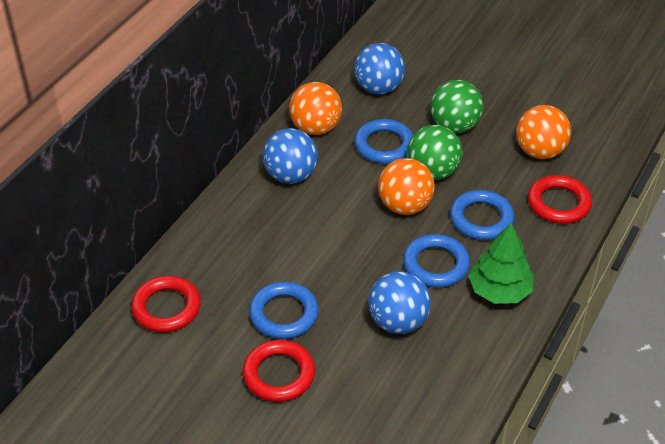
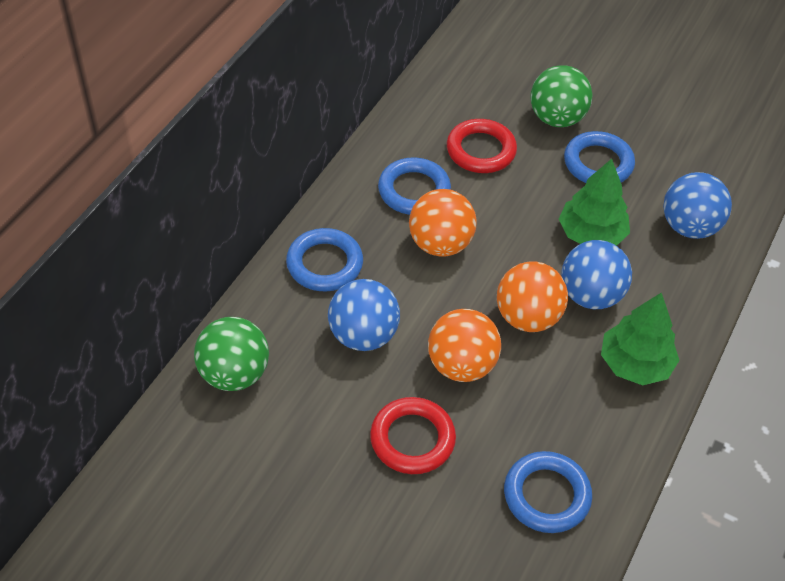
green tree: [468,223,534,304] = 1 -> [559,159,630,246] [601,293,679,385] = 2
red ring: [131,276,201,333] [242,340,315,402] [528,175,592,224] = 3 -> [370,397,456,474] [447,119,517,173] = 2

